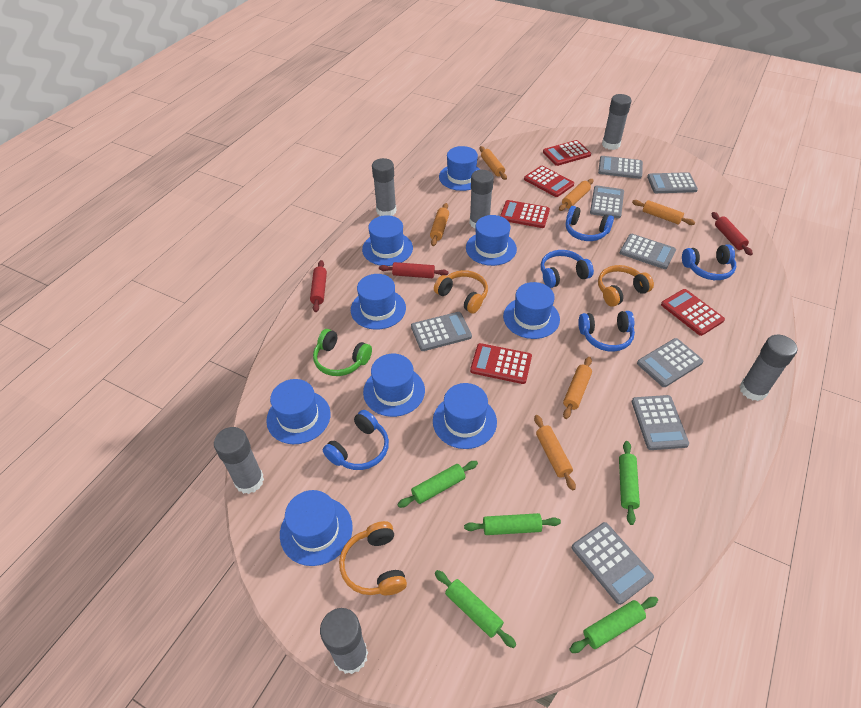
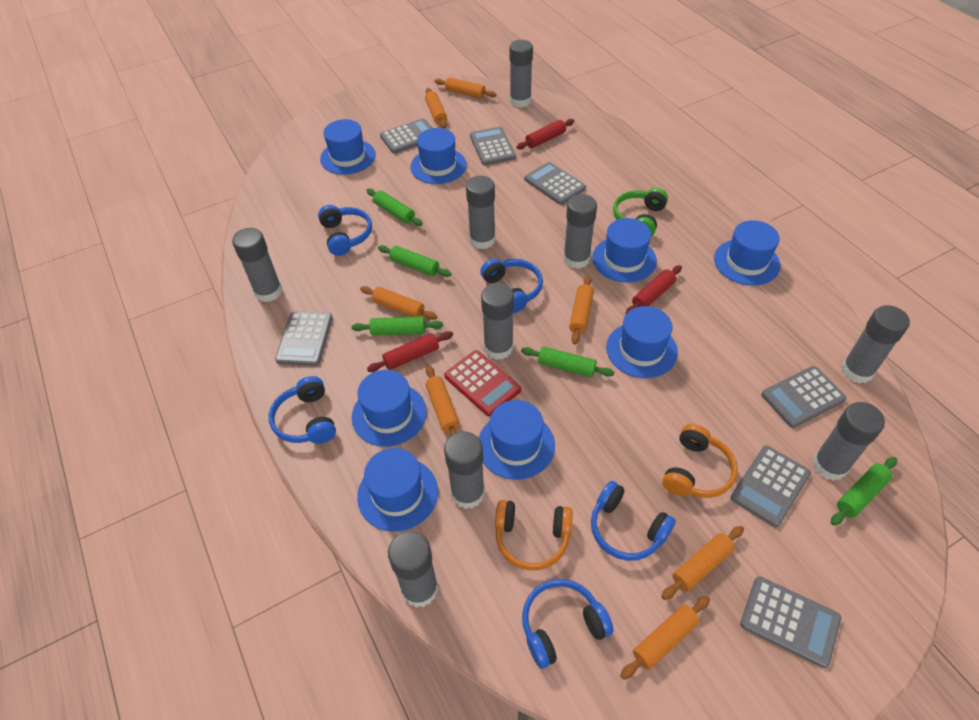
blue hat: [266,379,331,444] [280,490,353,566] [351,274,406,330] [362,215,413,266] [363,354,425,417] [433,383,497,449] [439,146,481,191] [466,215,517,266] [503,282,560,339] = 9 -> [320,119,376,175] [352,370,427,447] [357,448,438,532] [411,128,467,184] [479,400,555,480] [592,218,657,283] [606,306,678,378] [714,220,780,285] = 8
grey calculator: [411,312,472,351] [572,522,654,605] [590,185,624,218] [598,156,643,179] [620,234,676,269] [631,395,689,450] [637,338,703,387] [647,172,698,193] = 8 -> [275,311,333,366] [380,118,432,154] [470,127,516,165] [524,162,586,205] [730,445,811,527] [740,576,841,668] [761,366,846,428] = 7
grey glue stick: [214,427,264,494] [320,608,368,674] [372,158,396,216] [470,170,494,228] [602,94,632,150] [740,335,797,401] = 6 -> [232,228,282,302] [388,531,438,608] [444,431,485,509] [466,176,496,249] [481,283,514,360] [509,40,533,107] [563,194,597,269] [812,402,885,481] [841,305,910,383] = 9
orange headphones: [339,521,407,595] [434,270,488,313] [598,265,654,307] = 3 -> [495,500,573,570] [662,424,738,498] = 2
orange rolling pin: [430,203,449,246] [480,146,507,180] [534,415,576,491] [559,179,593,211] [563,357,592,419] [632,200,695,225] = 6 -> [360,286,437,320] [425,88,447,128] [426,365,460,435] [435,77,496,99] [569,276,594,345] [620,596,710,680] [662,526,744,600] = 7
red calculator: [470,343,532,384] [500,200,550,228] [524,166,574,197] [543,140,591,166] [661,289,725,336] = 5 -> [444,350,521,416] = 1

